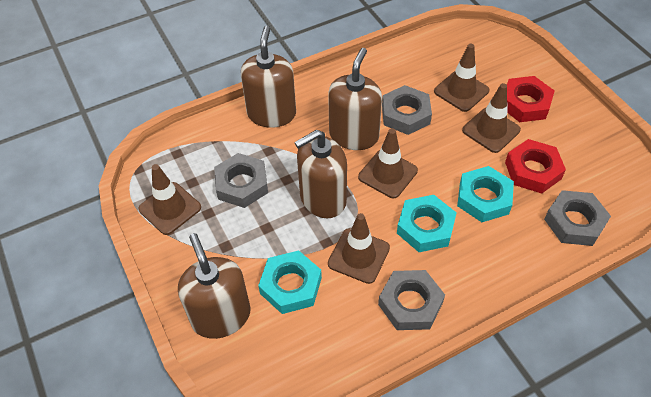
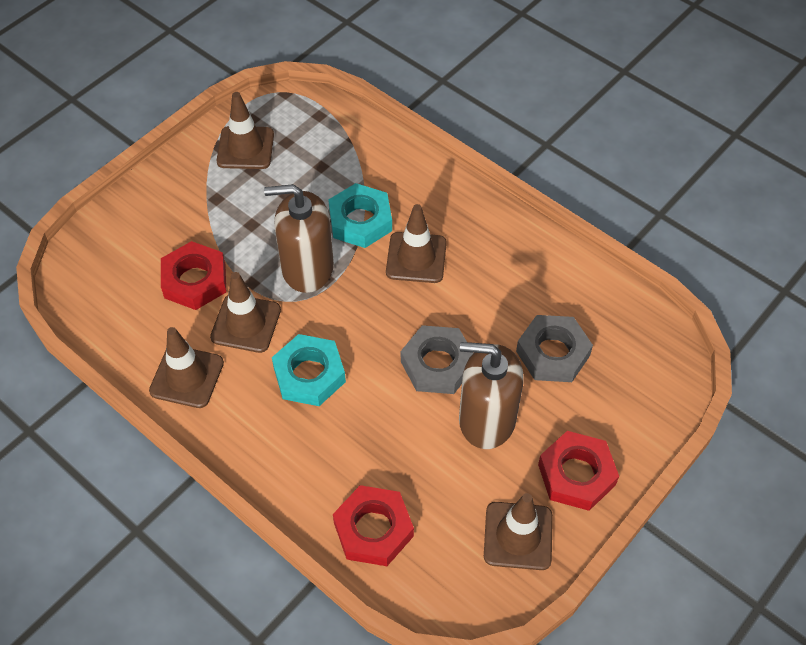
brown soap dispenser: [178,233,251,339] [241,26,296,128] [294,130,347,218] [328,48,382,150] = 4 -> [264,184,334,293] [459,342,524,449] = 2
grey nut: [214,153,268,208] [378,270,445,330] [382,85,432,135] [544,190,611,246] = 4 -> [401,325,473,394] [516,315,593,382] = 2
red nut: [505,139,566,193] [507,76,555,122] = 2 -> [161,241,226,310] [333,485,414,566] [538,431,619,511] = 3
turquoise nut: [258,250,322,314] [397,195,456,252] [457,166,514,222] = 3 -> [272,334,346,406] [328,183,392,248] = 2

